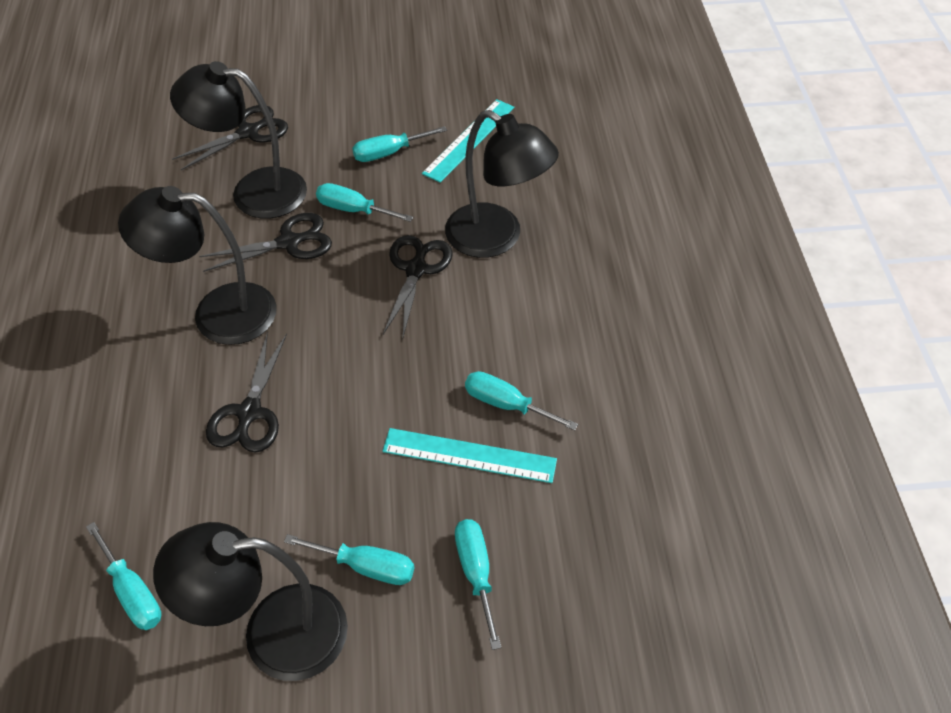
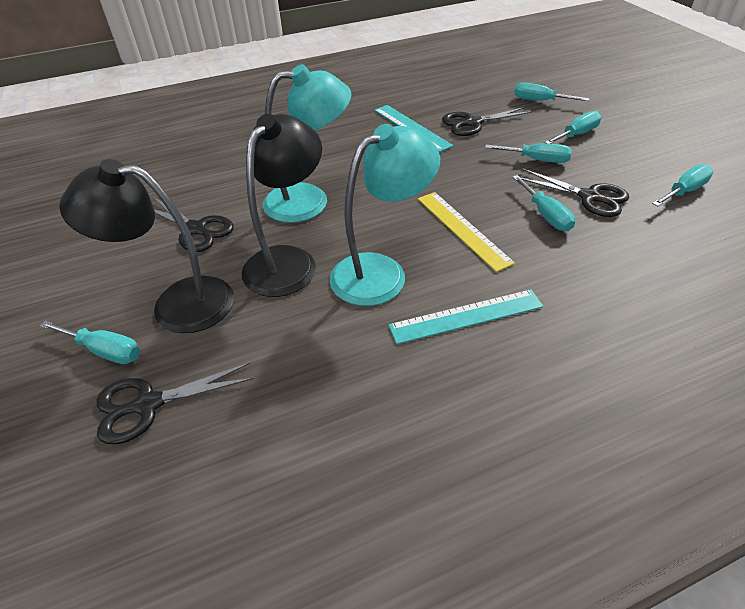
black lamp: [118,186,277,345] [153,522,348,681] [170,61,307,219] [445,110,559,258] = 4 -> [59,159,234,333] [242,114,322,297] = 2
turquoise lamp: none = 0 -> [263,64,352,223] [329,124,440,306] = 2
yellow ruler: none = 0 -> [418,192,515,272] = 1

